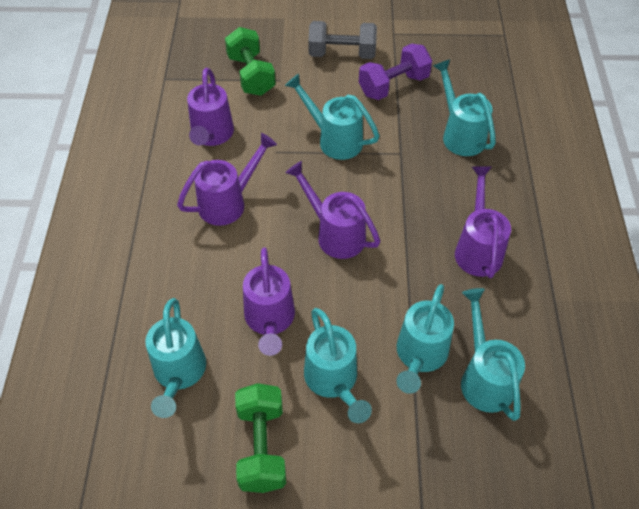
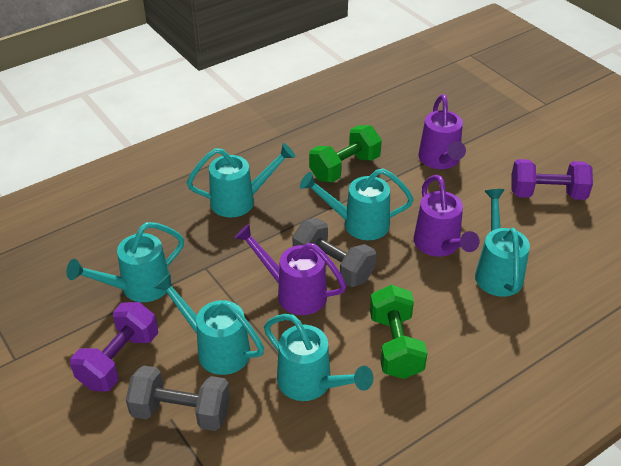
grey dumbbell: [308,21,377,59] = 1 -> [126,365,230,431] [293,218,376,287] = 2
purple dumbbell: [359,44,432,100] = 1 -> [70,302,158,392] [511,159,593,200] = 2
purple watering can: [177,133,277,226] [187,68,234,146] [243,248,295,356] [285,161,380,259] [455,167,511,278] = 5 -> [235,224,346,315] [414,175,480,257] [418,94,466,169] = 3

